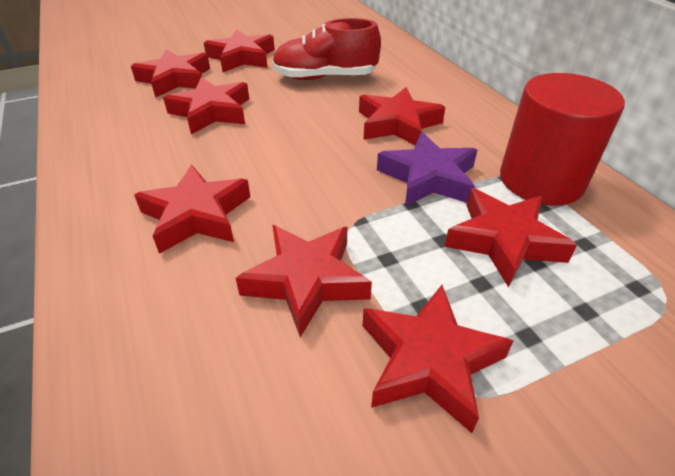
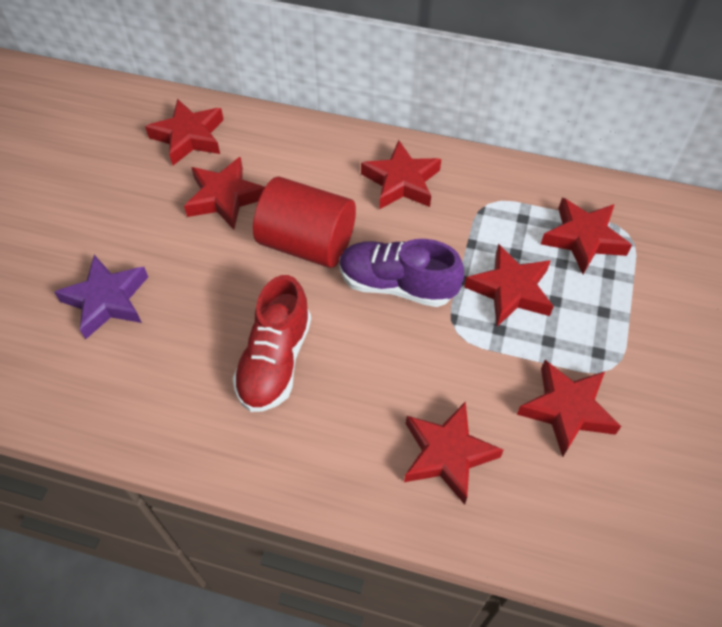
purple shoe: none = 0 -> [340,239,464,307] = 1
red star: [131,49,210,98] [134,165,250,254] [163,77,249,134] [204,29,275,72] [236,225,372,337] [359,87,445,146] [362,285,513,433] [444,188,577,288] = 8 -> [145,99,224,165] [184,157,265,230] [361,140,441,210] [404,401,504,505] [464,244,554,326] [517,360,621,457] [541,197,632,274] = 7

